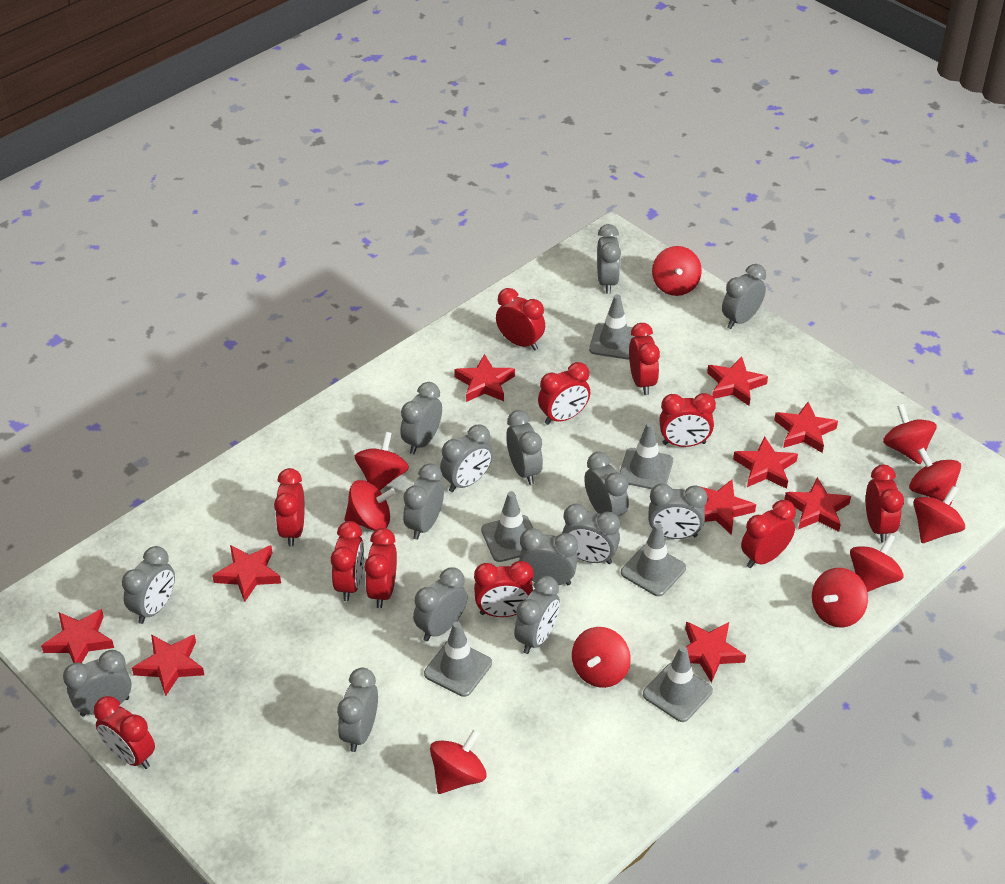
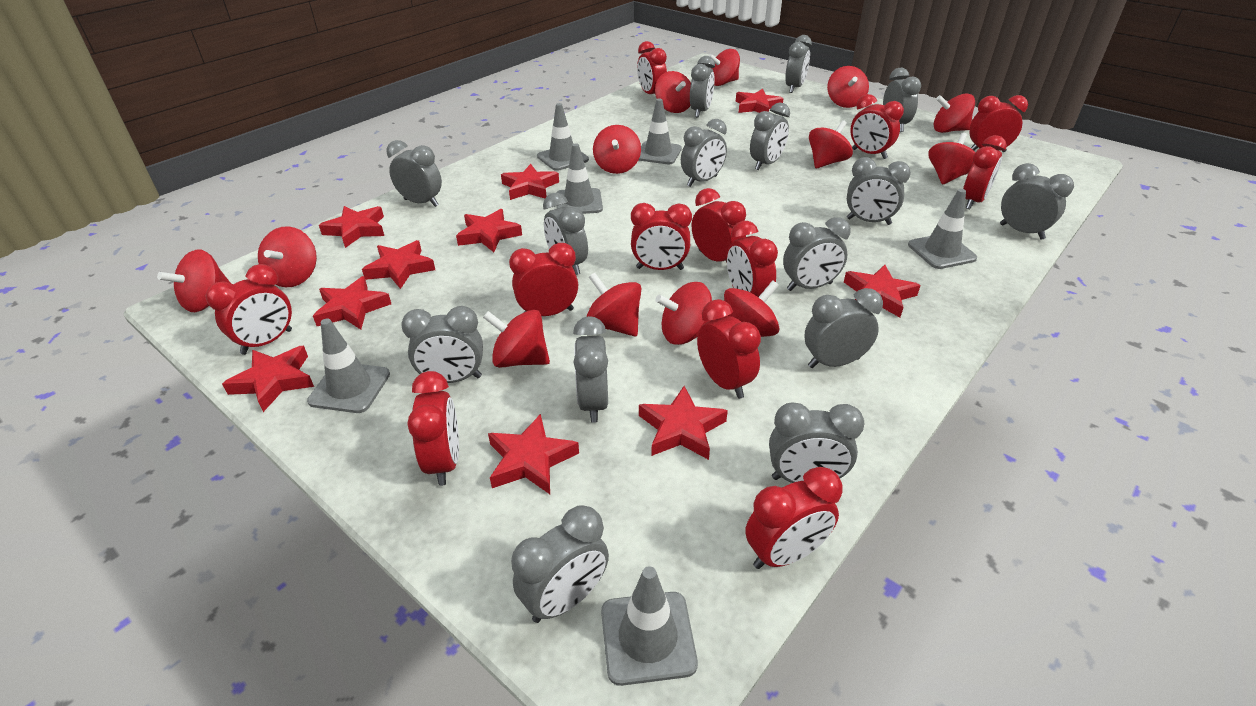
red clock: [94,696,155,769] [274,468,305,547] [331,521,364,601] [364,528,397,608] [474,561,534,617] [496,288,545,351] [538,362,590,425] [629,323,660,395] [659,393,716,447] [741,500,796,568] [866,465,904,543] = 11 -> [206,264,292,355] [407,371,459,486] [509,243,578,316] [631,203,692,270] [637,41,667,94] [692,188,746,263] [697,299,761,399] [727,221,778,297] [745,467,843,569] [850,94,904,159] [963,135,1007,209] [969,95,1028,152] = 12
red spinning top: [344,480,396,531] [355,432,409,491] [430,729,487,794] [572,627,631,688] [652,246,702,296] [812,568,868,627] [850,534,904,592] [883,404,937,464] [909,447,961,505] [914,486,965,543] = 10 -> [157,249,230,312] [258,226,317,287] [483,310,550,368] [586,273,641,336] [593,125,641,174] [655,71,691,113] [655,282,712,345] [709,49,740,86] [724,280,780,337] [809,120,853,169] [827,66,869,108] [928,132,975,184] [934,93,975,133] = 13

